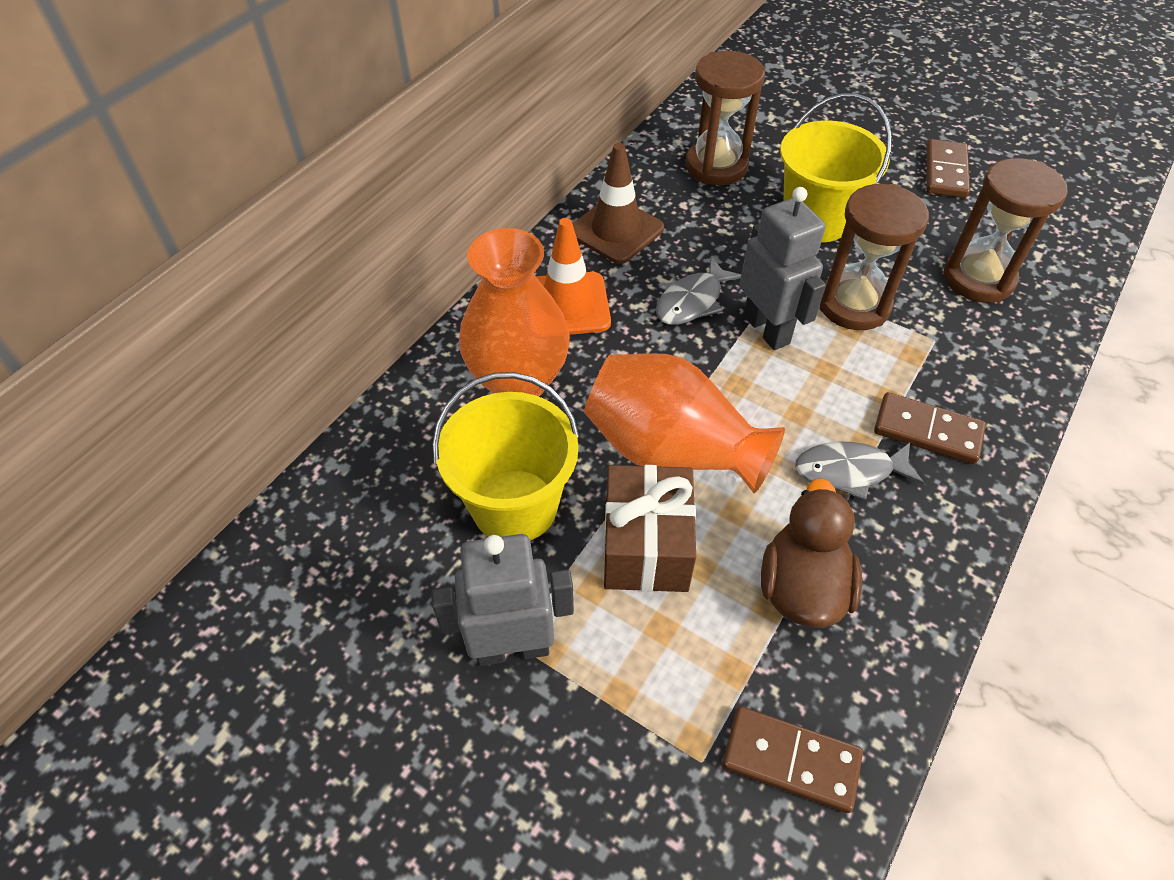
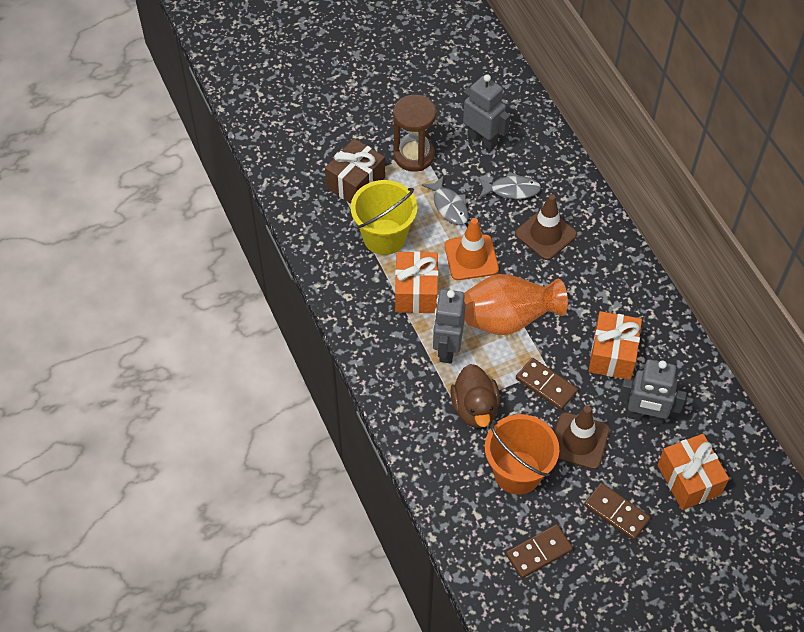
brown hourglass: [686,51,765,185] [820,184,929,330] [943,158,1067,303] = 3 -> [393,95,436,171] = 1
brown traffic cone: [572,143,664,264] = 1 -> [515,194,577,260] [554,406,610,469] = 2
grey robot: [431,534,574,666] [739,187,826,350] = 2 -> [433,289,466,363] [462,74,510,151] [619,359,687,425] = 3
orange bucket: none = 0 -> [485,414,559,495] = 1
orange gift: none = 0 -> [395,251,438,313] [589,311,642,380] [658,434,729,510] = 3
orange vase: [459,228,570,397] [584,353,785,493] = 2 -> [464,274,568,335] = 1
yellow bucket: [432,372,580,541] [780,93,892,242] = 2 -> [351,180,418,255] = 1

